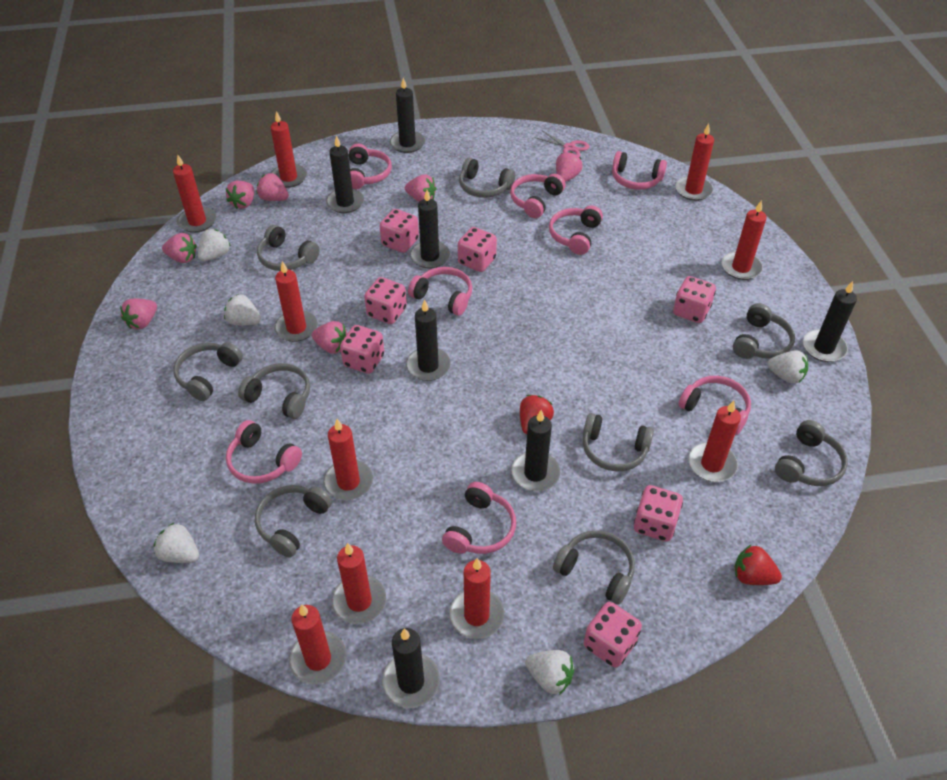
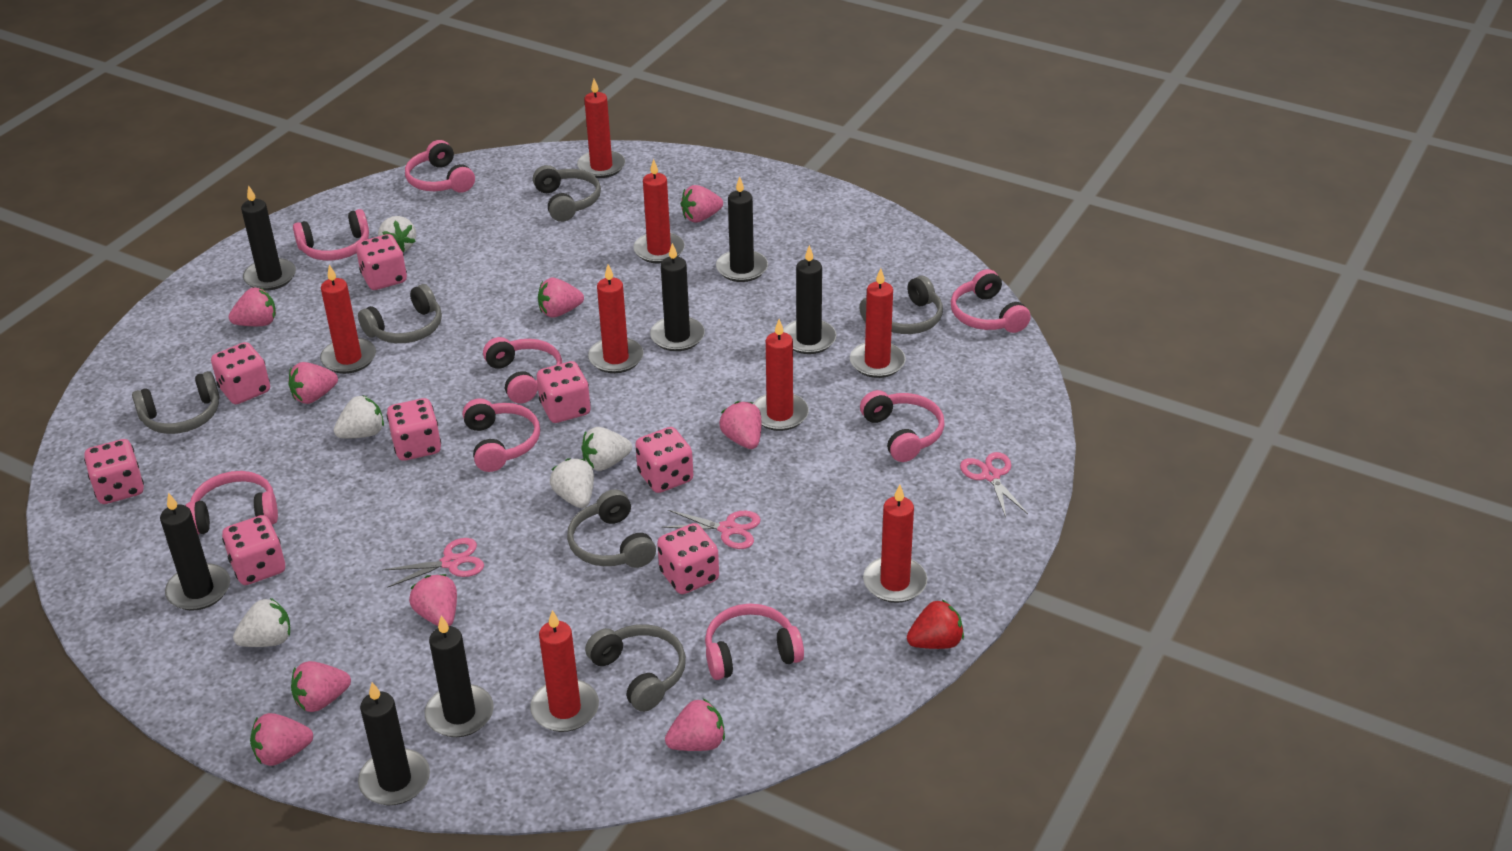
grey headphones: [173,342,243,401] [238,363,310,419] [255,485,332,557] [257,225,320,271] [459,158,515,198] [553,531,635,605] [583,413,654,472] [733,303,795,359] [775,420,848,486] = 9 -> [132,371,220,434] [358,284,442,343] [533,165,601,222] [567,489,656,568] [585,624,686,712] [859,276,943,334] = 6
pink dice: [340,325,384,374] [364,277,407,324] [379,209,419,253] [458,227,497,272] [584,602,642,668] [634,485,683,542] [673,276,716,323] = 7 -> [84,439,144,504] [211,342,270,404] [222,515,285,585] [356,234,407,290] [387,398,441,461] [537,361,591,423] [635,427,693,493] [657,523,719,594] = 8
pink scissors: [534,131,589,157] = 1 -> [382,538,484,588] [662,510,761,549] [960,452,1028,517] = 3
pink strawberry: [120,298,157,329] [162,233,197,263] [226,181,254,209] [257,173,289,201] [312,321,347,354] [405,174,437,202] [556,152,583,182] = 7 -> [229,288,276,326] [250,713,313,766] [288,362,338,404] [291,661,351,712] [409,574,457,626] [538,278,584,318] [665,698,725,751] [681,185,723,222] [719,401,761,449] = 9
red candle: [173,155,216,233] [270,111,307,188] [274,261,318,342] [289,604,346,685] [323,419,373,500] [332,543,386,624] [449,558,504,639] [675,123,714,201] [688,401,741,482] [722,200,767,280] = 10 -> [320,265,376,374] [530,610,599,732] [577,79,625,178] [588,264,643,373] [633,159,685,263] [753,319,809,431] [850,268,905,378] [863,485,927,603] = 8
red strawberry: [520,395,554,434] [735,544,782,585] = 2 -> [907,600,964,649] = 1

